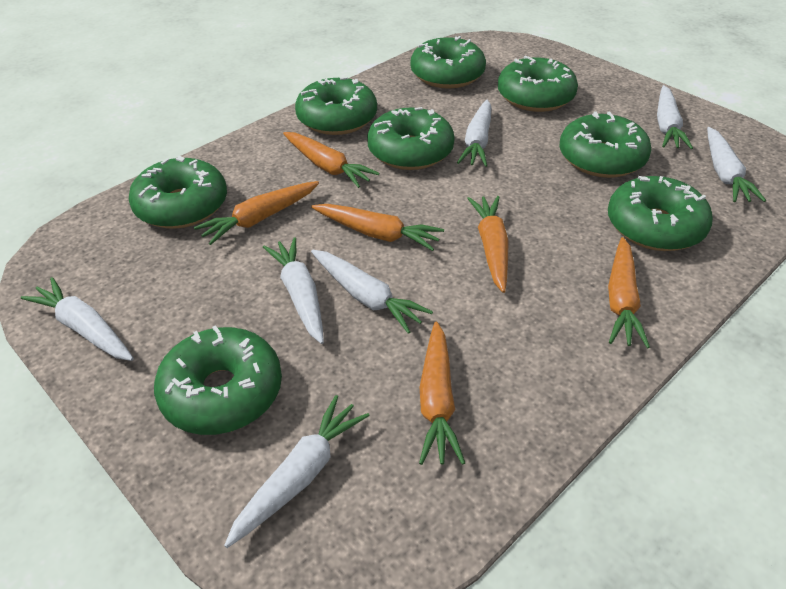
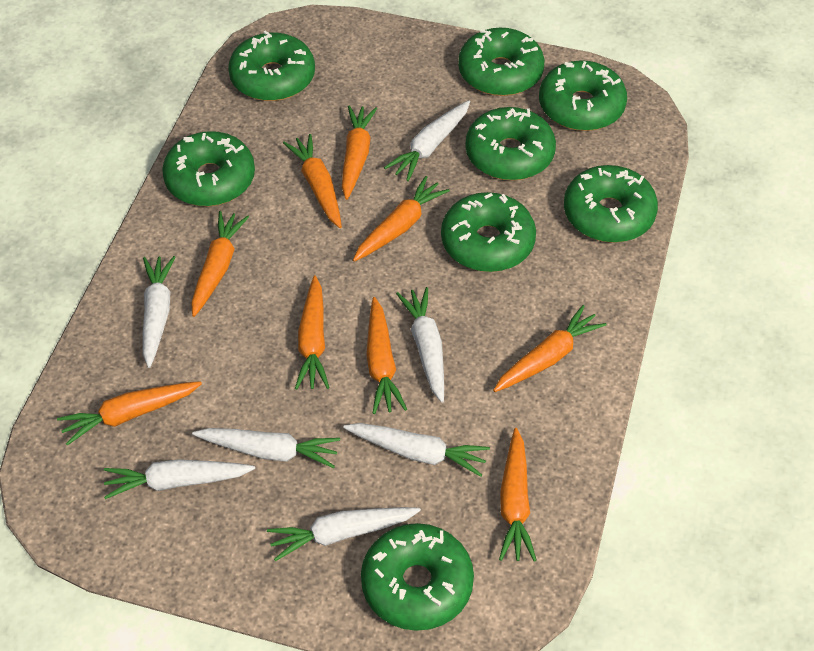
orange carrot: [194,181,319,245] [283,132,380,188] [311,204,444,251] [419,321,465,465] [467,196,509,293] [608,237,650,348] = 6 -> [57,381,202,446] [191,211,249,317] [283,134,342,228] [295,275,330,390] [342,105,377,200] [353,176,450,262] [366,297,407,414] [493,305,606,392] [499,428,537,562] = 9

